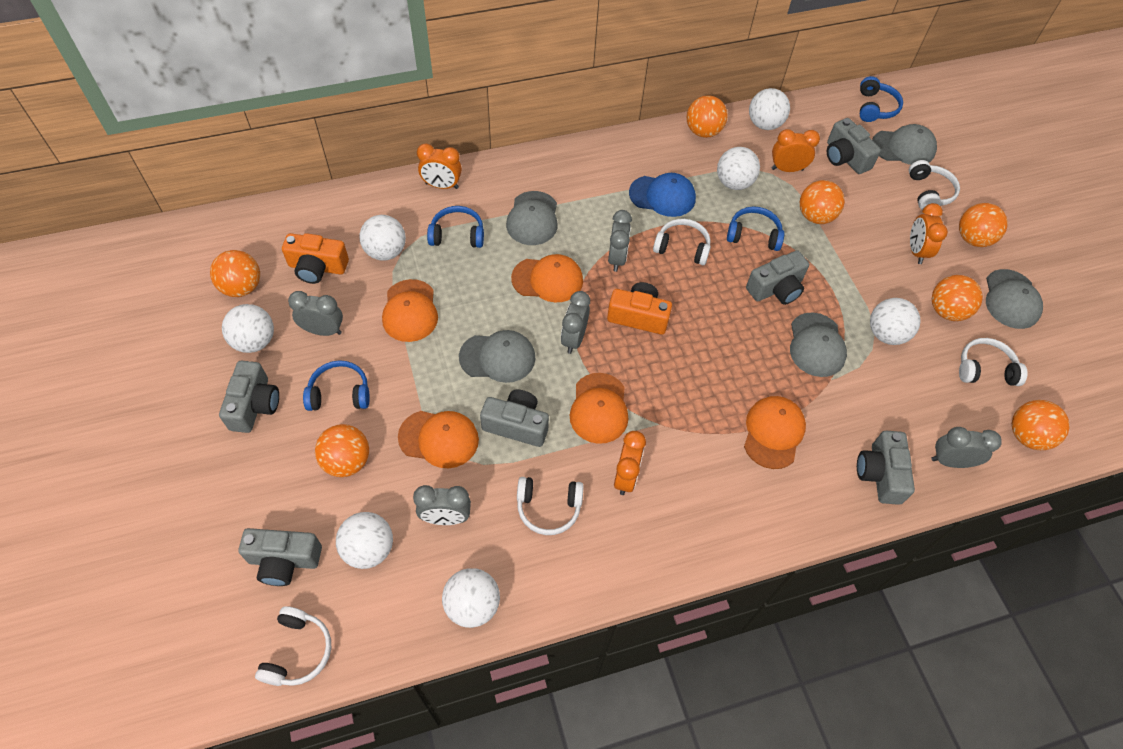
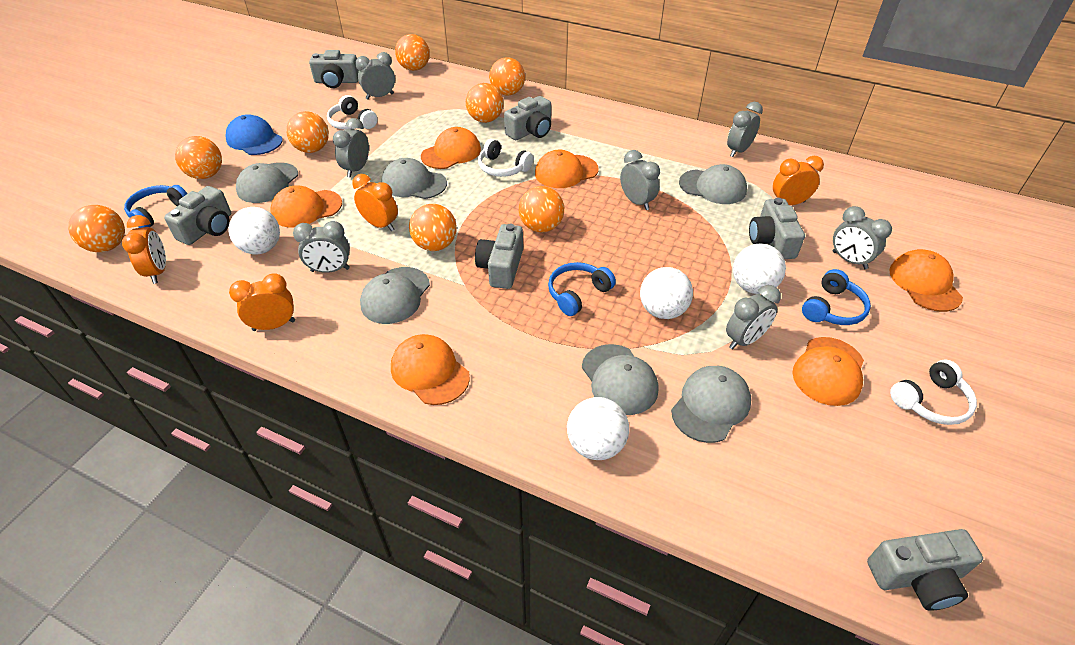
blue headphones: [303,360,370,411] [427,206,484,248] [727,206,784,251] [860,76,903,122] = 4 -> [124,185,187,228] [548,262,616,316] [802,269,871,325] = 3
grey cap: [459,330,535,383] [506,191,557,245] [790,313,847,377] [872,124,937,165] [986,269,1043,329] = 5 -> [236,162,298,203] [360,267,430,324] [382,158,447,199] [582,344,659,415] [671,366,751,443] [679,164,747,204] = 6
grey clock: [288,291,343,336] [413,485,471,525] [561,291,590,354] [608,210,632,272] [931,427,1002,468] = 5 -> [293,221,350,273] [333,118,369,178] [355,52,395,100] [620,150,660,210] [726,285,781,349] [727,102,763,157] [833,206,892,269] = 7
orange ball: [210,250,260,297] [315,424,369,477] [687,95,728,138] [800,180,845,224] [932,275,983,321] [959,203,1008,247] [1012,400,1070,450] = 7 -> [68,205,125,252] [175,136,222,179] [286,111,329,153] [395,34,430,71] [409,204,457,251] [466,83,504,123] [489,58,525,95] [519,186,564,232] = 8
orange camera: [282,233,349,284] [607,282,672,335] = 2 -> none = 0
orange cap: [382,279,438,342] [398,411,479,468] [511,254,583,302] [570,373,628,444] [744,396,806,469] = 5 -> [270,186,342,227] [391,334,470,405] [421,127,481,169] [535,150,599,188] [792,337,864,406] [889,249,963,312] = 6
white ball: [222,304,274,353] [336,512,393,569] [359,215,406,261] [442,568,500,628] [717,147,760,190] [749,88,790,130] [870,298,921,345] = 7 -> [228,207,280,255] [567,397,629,460] [640,267,693,319] [733,244,786,294] = 4
white headphones: [255,606,331,686] [517,477,584,535] [653,219,711,265] [909,160,960,210] [959,338,1028,386] = 5 -> [327,95,378,130] [478,139,533,177] [890,360,977,425] = 3

